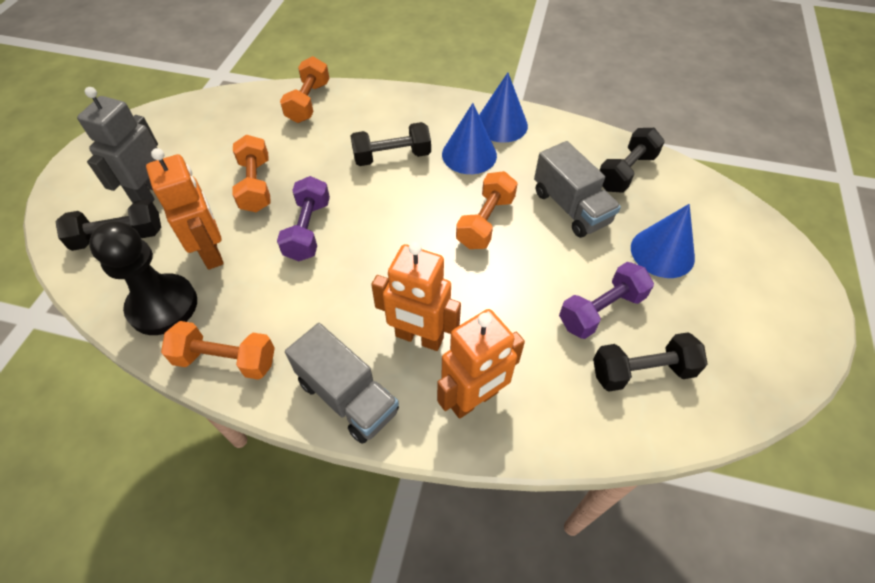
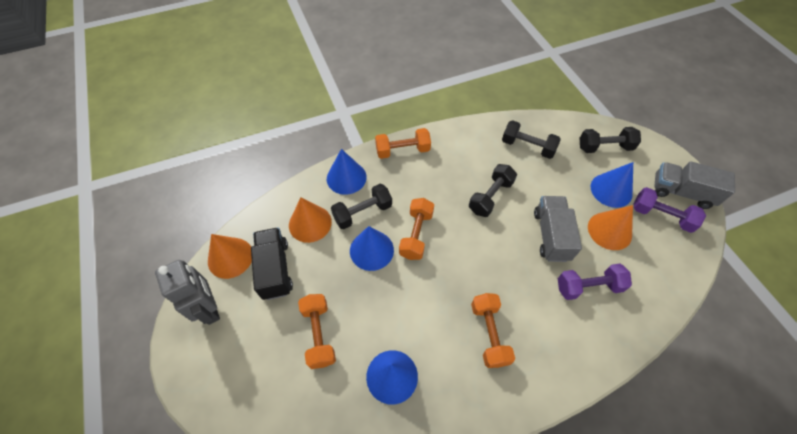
black pawn: [89,221,197,335] = 1 -> none = 0
black truck: none = 0 -> [251,227,293,300] = 1
blue cone: [442,103,497,174] [479,73,528,143] [631,204,695,278] = 3 -> [327,149,367,195] [350,226,394,271] [366,350,418,405] [591,162,633,208] = 4
orange cone: none = 0 -> [208,234,252,279] [289,197,332,243] [588,205,633,250] = 3
orange robot: [146,148,224,270] [371,242,461,351] [437,309,525,419] = 3 -> none = 0

